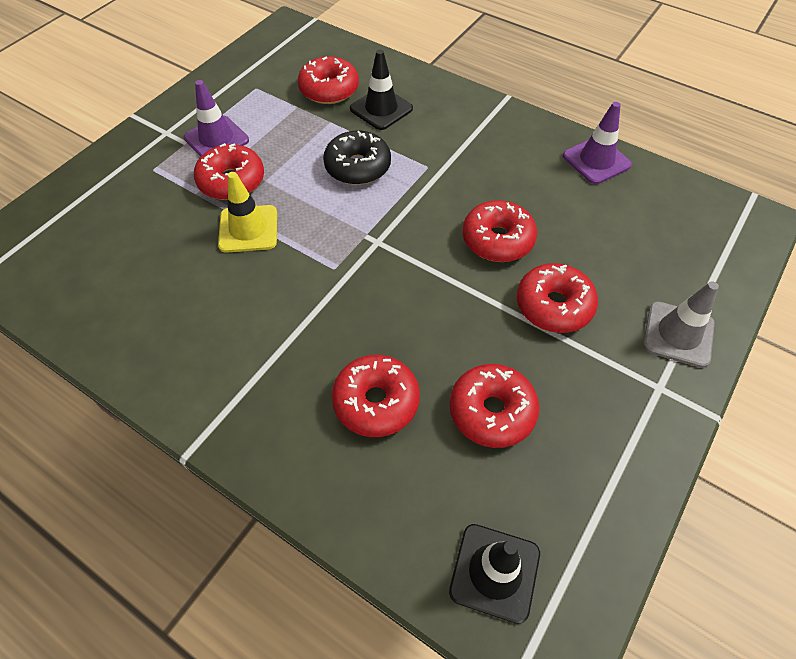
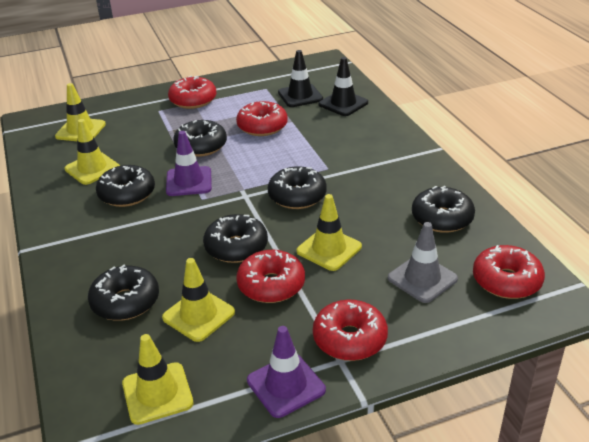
black donut: [323,130,391,185] = 1 -> [88,265,159,320] [96,165,155,207] [173,120,227,157] [203,214,268,263] [268,166,327,209] [412,186,475,233] = 6
red donut: [194,143,264,200] [298,56,359,104] [331,355,420,437] [450,364,539,448] [462,200,537,262] [517,263,598,333] = 6 -> [168,76,216,109] [236,101,288,136] [236,250,305,303] [313,300,388,361] [473,245,545,299] = 5
yellow traffic cone: [218,172,277,253] = 1 -> [55,83,106,141] [64,119,120,185] [122,334,194,425] [162,258,235,342] [296,194,362,271] = 5

